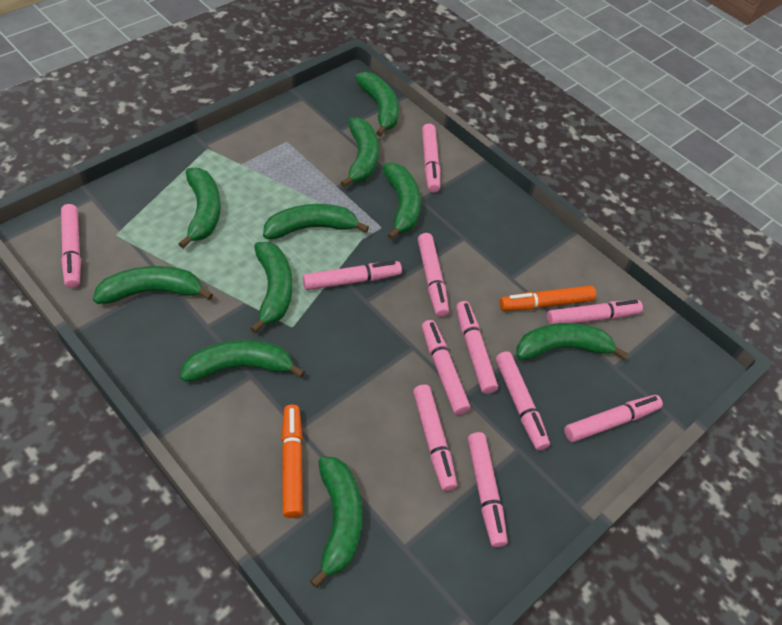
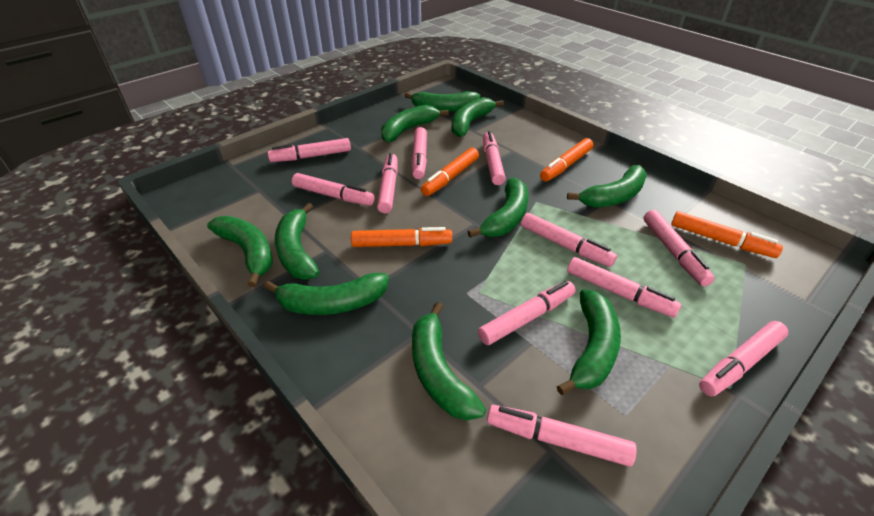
orange marker: [281,404,303,518] [500,286,596,311] = 2 -> [351,227,452,247] [421,148,479,196] [540,138,593,182] [671,211,783,258] = 4

